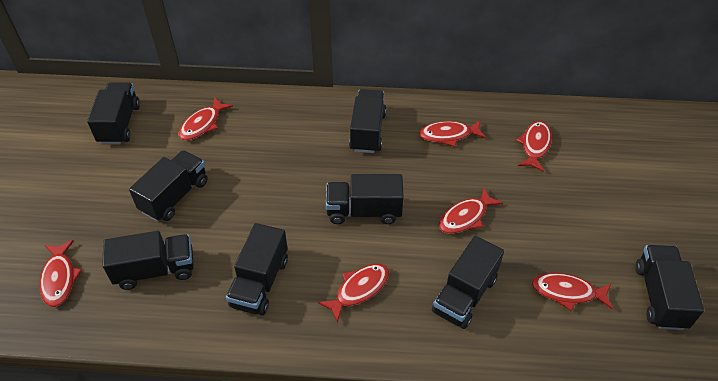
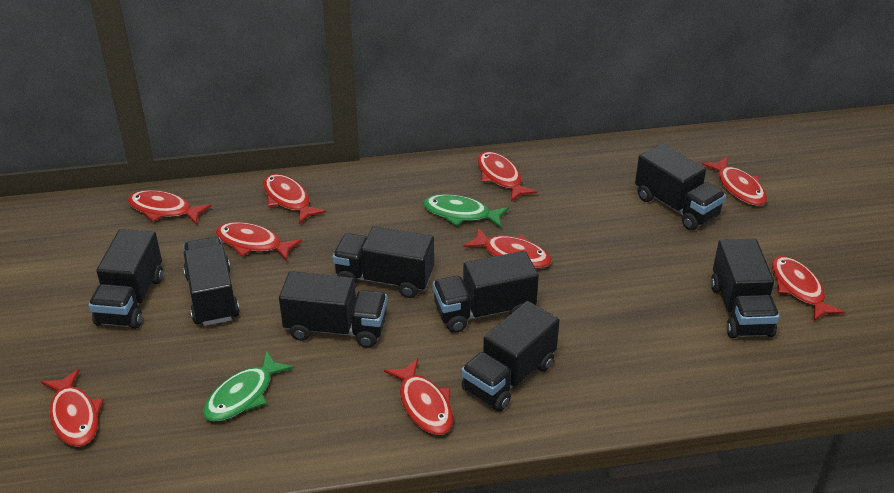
green fish: none = 0 -> [203,351,294,422] [423,194,509,228] = 2
red fish: [40,240,82,307] [178,97,233,141] [318,264,389,323] [419,120,486,147] [439,188,503,234] [516,121,552,172] [532,273,613,311] = 7 -> [41,369,104,447] [127,190,211,224] [216,222,302,261] [263,174,326,224] [384,358,453,435] [463,227,552,268] [477,151,538,201] [702,156,767,206] [771,256,845,321] = 9

